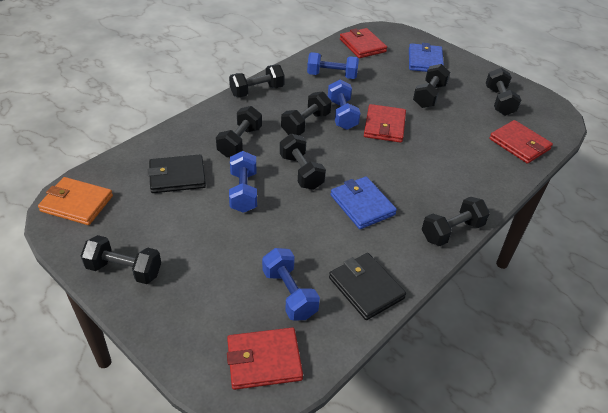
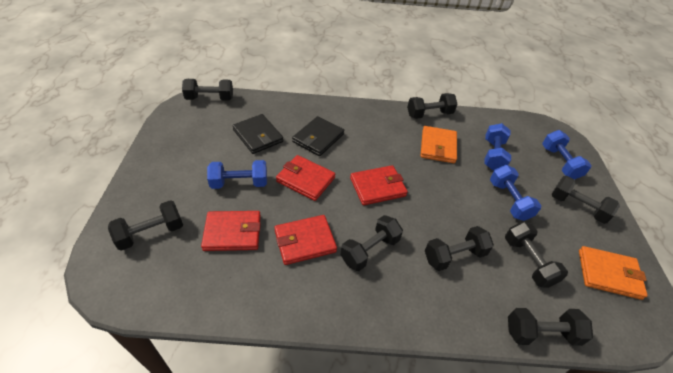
blue wallet: [331,176,397,229] [409,43,444,72] = 2 -> none = 0
orange wallet: [38,177,113,225] = 1 -> [421,126,457,163] [579,246,648,300] = 2

